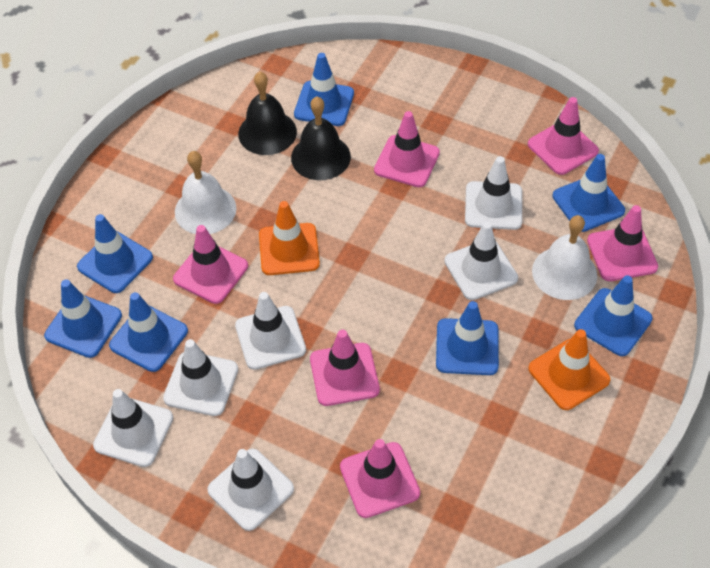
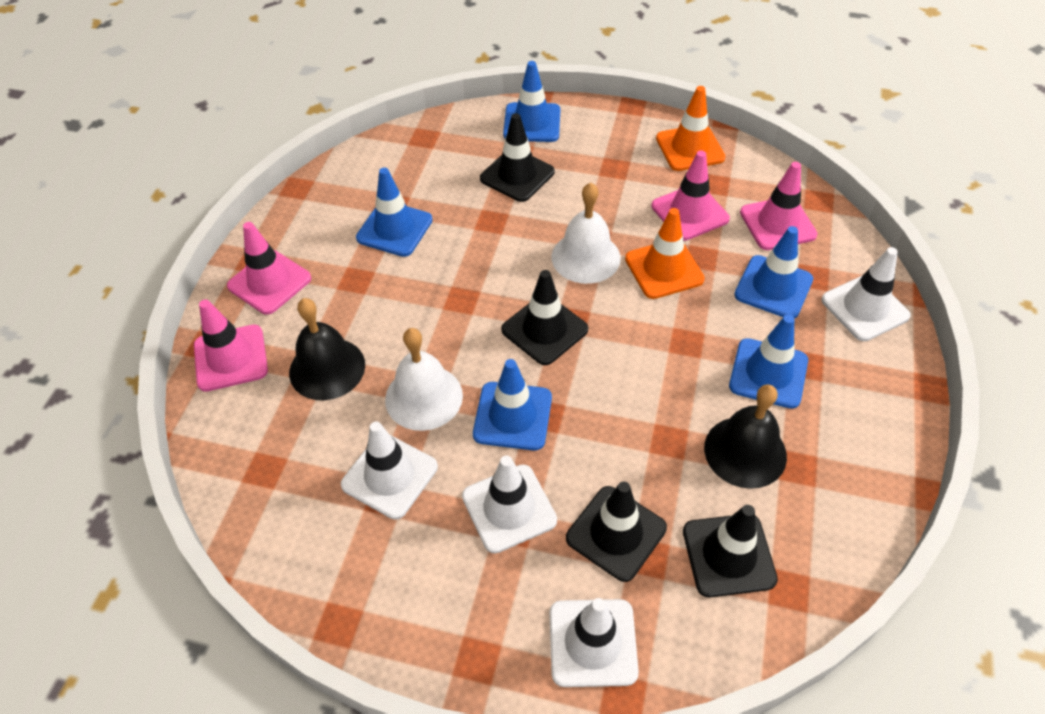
black traffic cone: none = 0 -> [480,113,555,202] [501,270,588,365] [566,481,667,582] [683,505,778,597] = 4
blue traffic cone: [44,280,122,358] [77,214,153,293] [109,292,188,372] [294,53,354,126] [436,301,499,375] [553,154,625,232] [574,275,653,356] = 7 -> [356,168,433,257] [473,359,552,451] [503,61,560,142] [729,315,808,409] [734,226,813,318] = 5
pink traffic cone: [173,225,248,304] [310,330,380,406] [340,439,420,518] [374,111,440,187] [528,97,599,175] [587,205,658,281] = 6 -> [194,299,268,392] [227,222,311,315] [652,150,730,240] [740,162,818,250] = 4
white traffic cone: [93,389,173,467] [163,339,238,416] [207,449,294,531] [235,292,306,370] [444,222,518,300] [465,156,522,230] = 6 -> [341,422,438,520] [462,456,557,554] [549,598,639,687] [821,247,911,341] = 4

